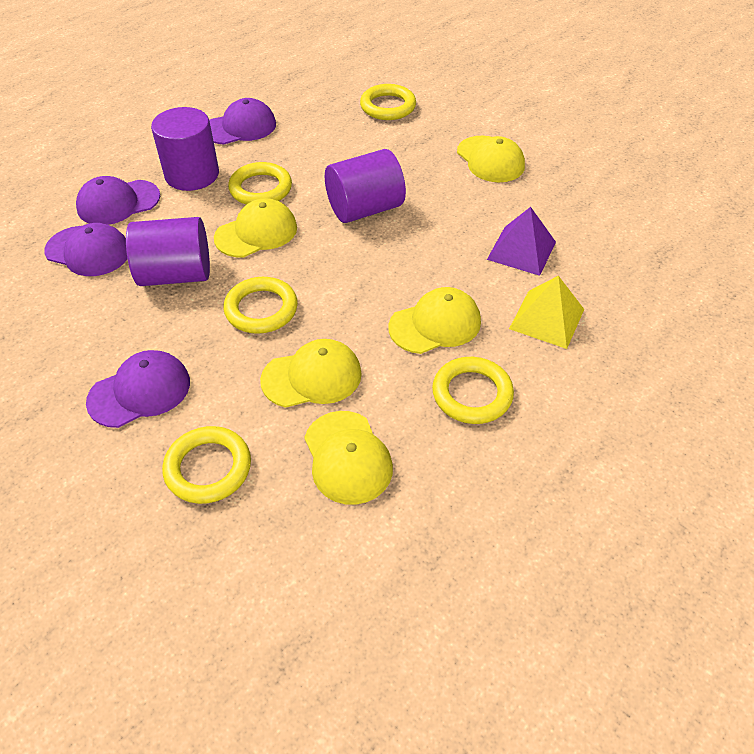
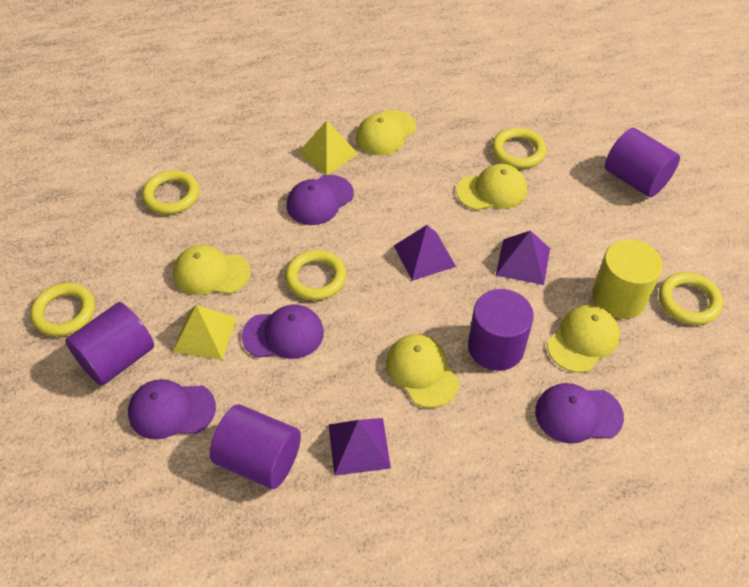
purple cylinder: [126,217,210,286] [151,107,219,191] [325,149,406,223] = 3 -> [65,302,154,386] [210,404,301,489] [468,289,534,371] [605,128,680,197] = 4
purple pyramid: [487,207,556,276] = 1 -> [329,418,391,476] [394,225,456,281] [496,230,550,285] = 3
yellow cylinder: none = 0 -> [592,239,663,319] = 1
yellow pyramid: [509,276,584,349] = 1 -> [173,305,237,360] [298,120,359,175] = 2

